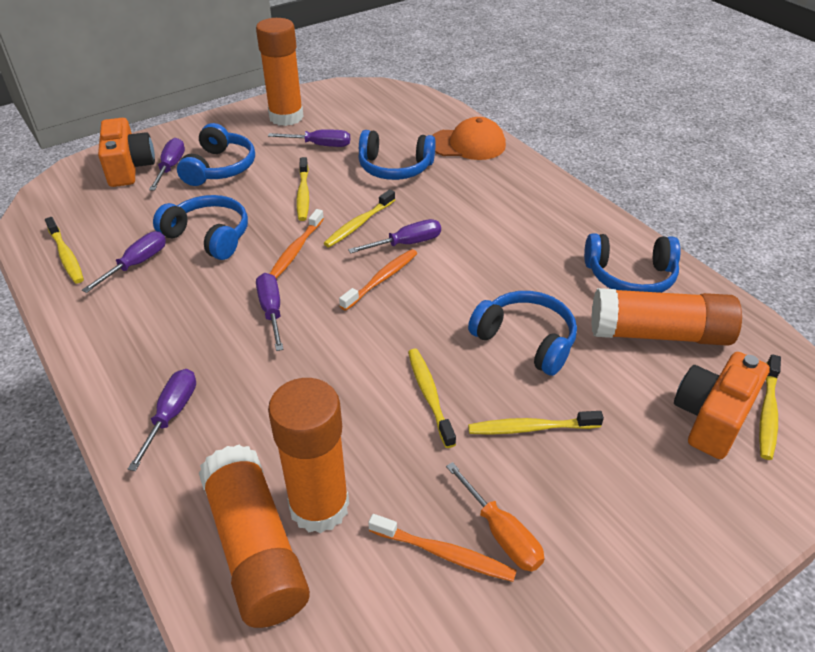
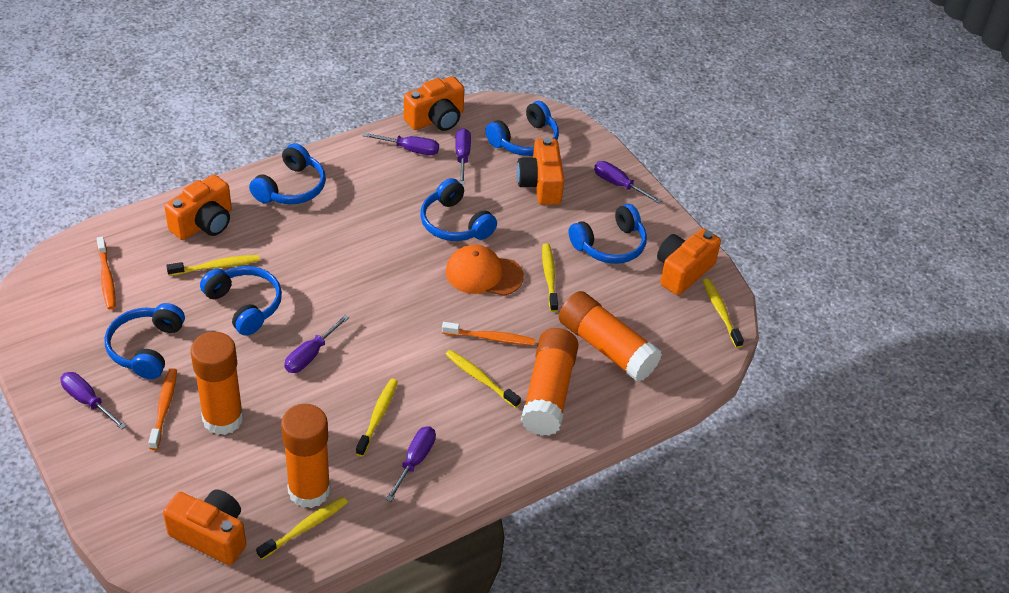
blue headphones: [153,195,248,260] [177,123,255,186] [358,130,436,180] [468,291,577,376] [584,233,681,293] = 5 -> [105,303,185,379] [200,266,282,336] [249,143,326,204] [420,178,497,241] [485,101,559,156] [569,204,647,264] = 6
orange camera: [98,118,155,187] [674,352,770,459] = 2 -> [163,489,246,565] [164,175,232,240] [404,76,464,131] [517,137,564,205] [657,228,721,295] = 5
orange screwdriver: [446,462,544,572] = 1 -> none = 0

